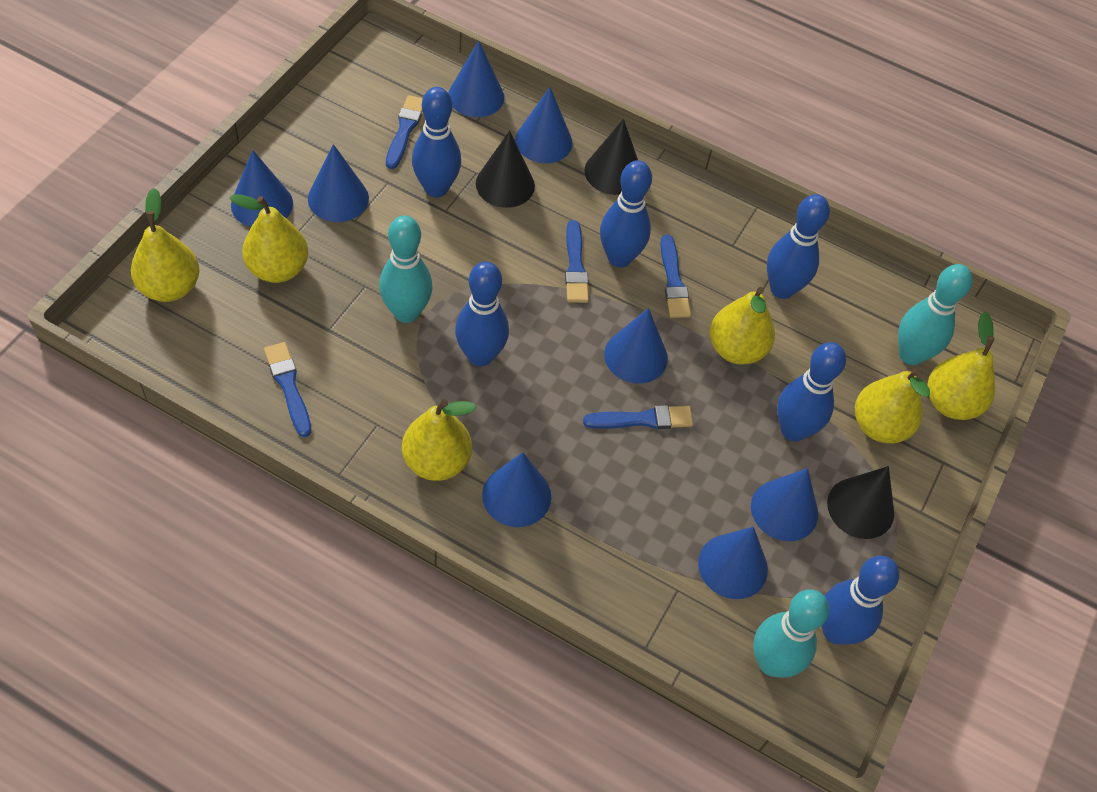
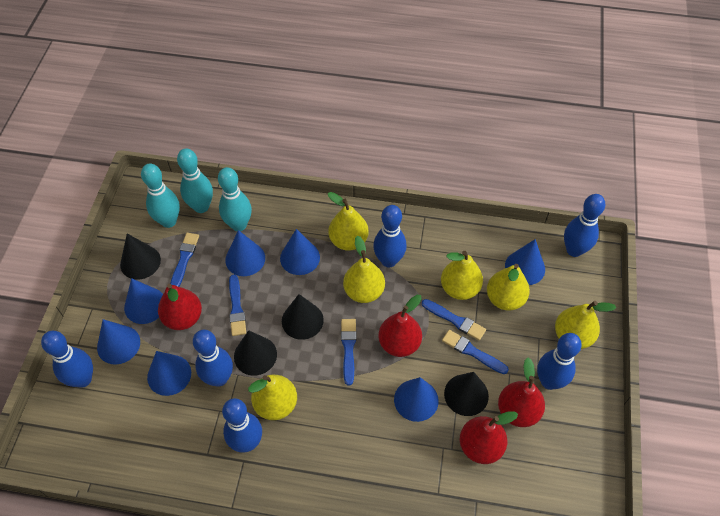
black cone: [476,131,535,208] [584,119,638,195] [827,466,894,539] = 3 -> [120,234,161,280] [234,330,277,376] [282,294,324,340] [444,372,489,416] = 4
blue cone: [231,150,293,227] [308,144,369,222] [448,41,504,117] [482,452,551,527] [515,87,572,163] [604,308,668,384] [698,527,768,599] [751,468,818,541] = 8 -> [97,319,140,365] [124,278,163,324] [147,351,191,396] [225,230,265,276] [280,229,320,275] [394,377,439,422] [505,239,545,285] = 7
red pear: none = 0 -> [158,284,202,330] [378,295,422,357] [460,411,518,464] [498,358,545,427] = 4

